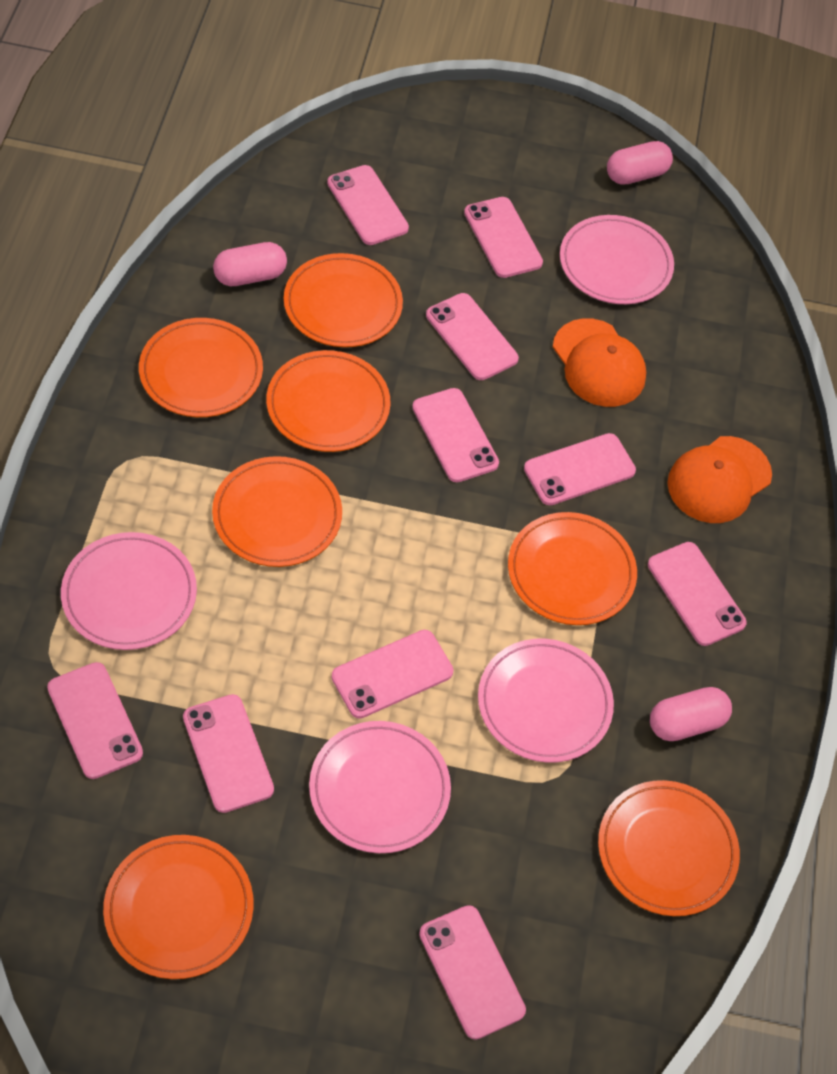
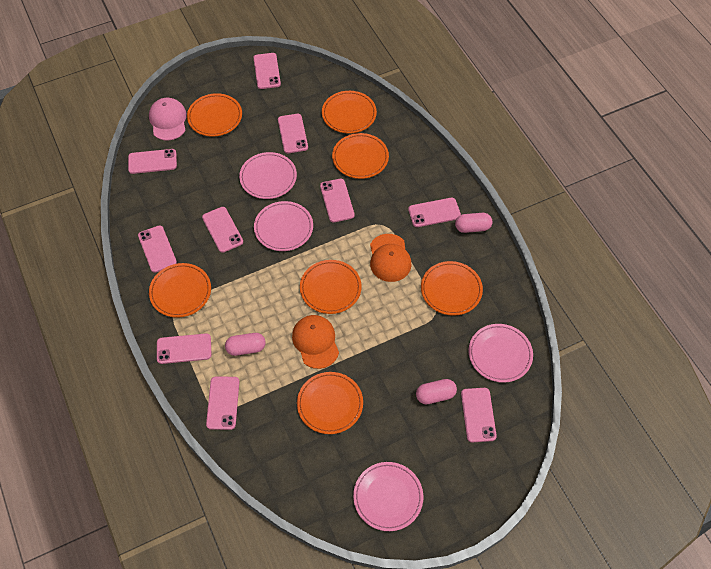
pink cap: none = 0 -> [149,98,187,141] = 1

